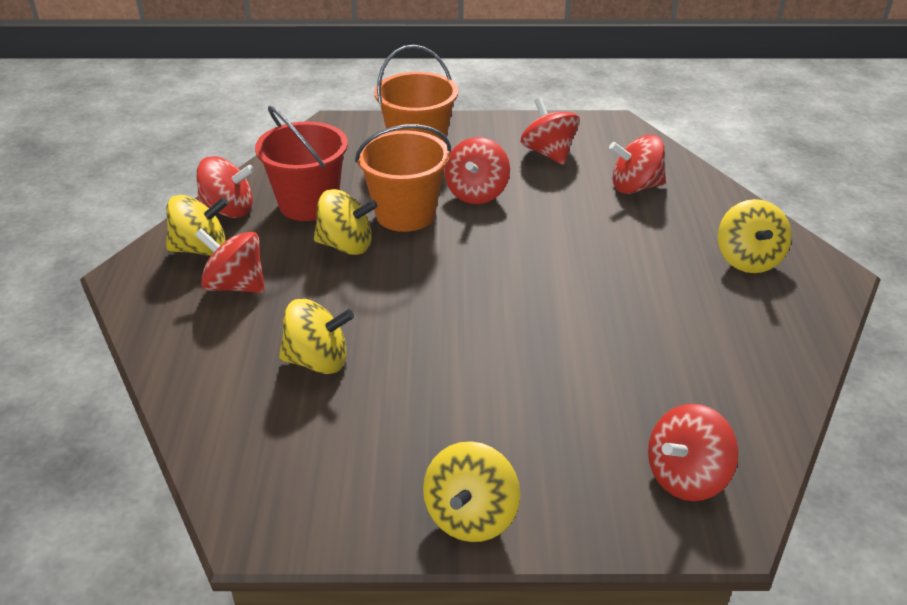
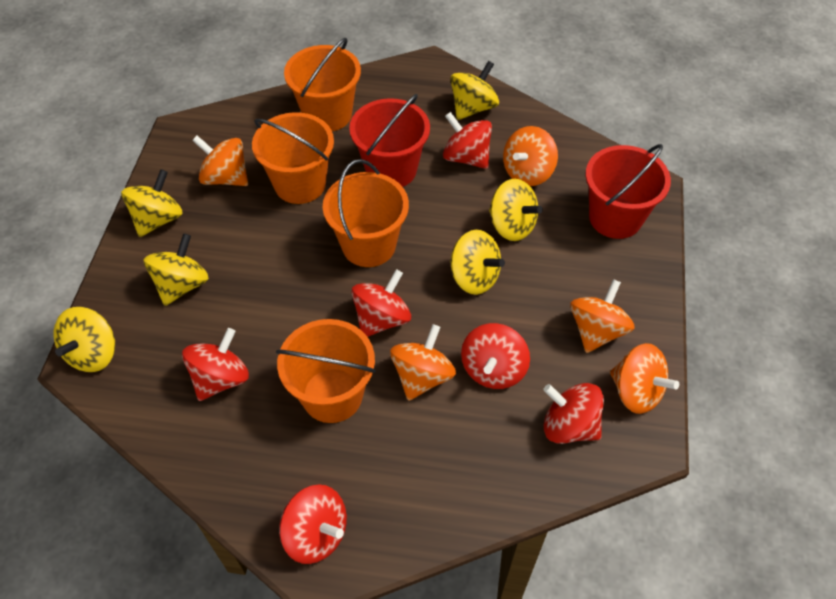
orange bucket: [355,124,451,232] [374,45,458,144] = 2 -> [252,112,334,204] [276,319,376,423] [284,38,361,131] [323,159,409,267] = 4
orange spinning top: none = 0 -> [192,135,248,186] [390,324,456,401] [503,126,558,186] [570,279,635,353] [610,343,679,414] = 5
red bucket: [255,106,348,221] = 1 -> [349,94,430,187] [585,144,671,239] = 2
yellow spinning top: [166,195,229,256] [279,299,354,374] [314,189,378,255] [423,441,520,542] [718,199,792,273] = 5 -> [53,307,115,372] [121,169,183,237] [144,233,209,306] [450,61,499,120] [450,230,505,295] [489,179,543,241] = 6

